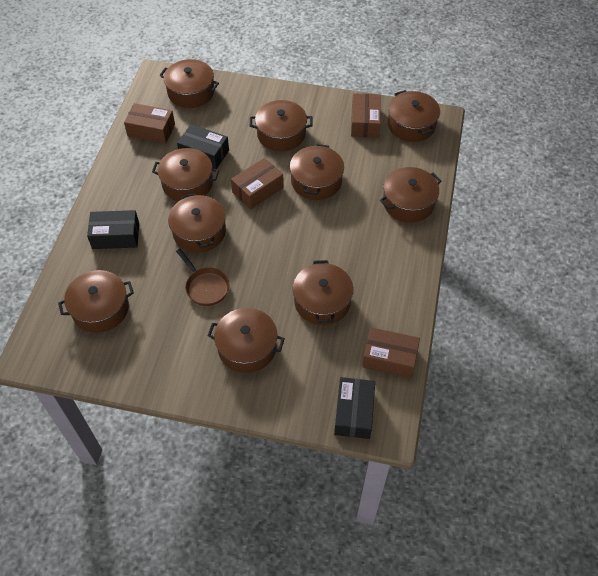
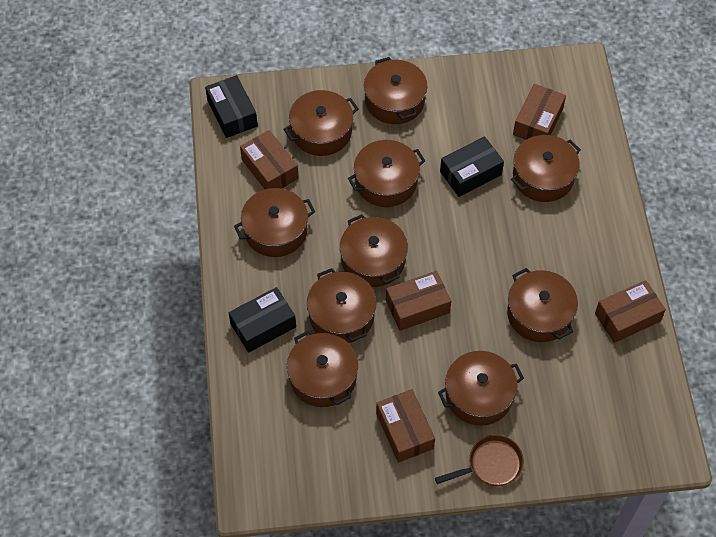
brown box: [124,103,175,144] [231,158,284,210] [351,93,381,138] [362,327,420,378] = 4 -> [240,130,299,189] [376,389,435,463] [386,271,451,331] [513,84,566,140] [595,280,666,343] = 5

